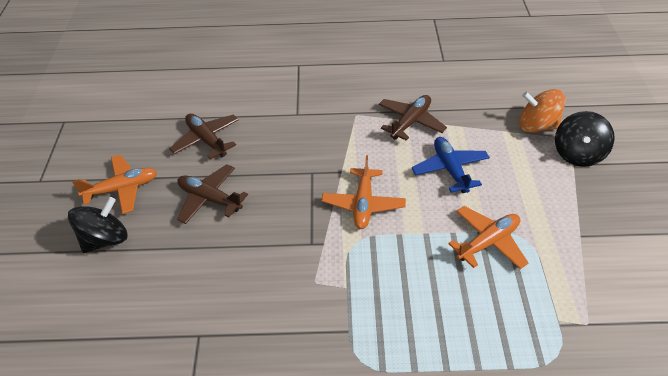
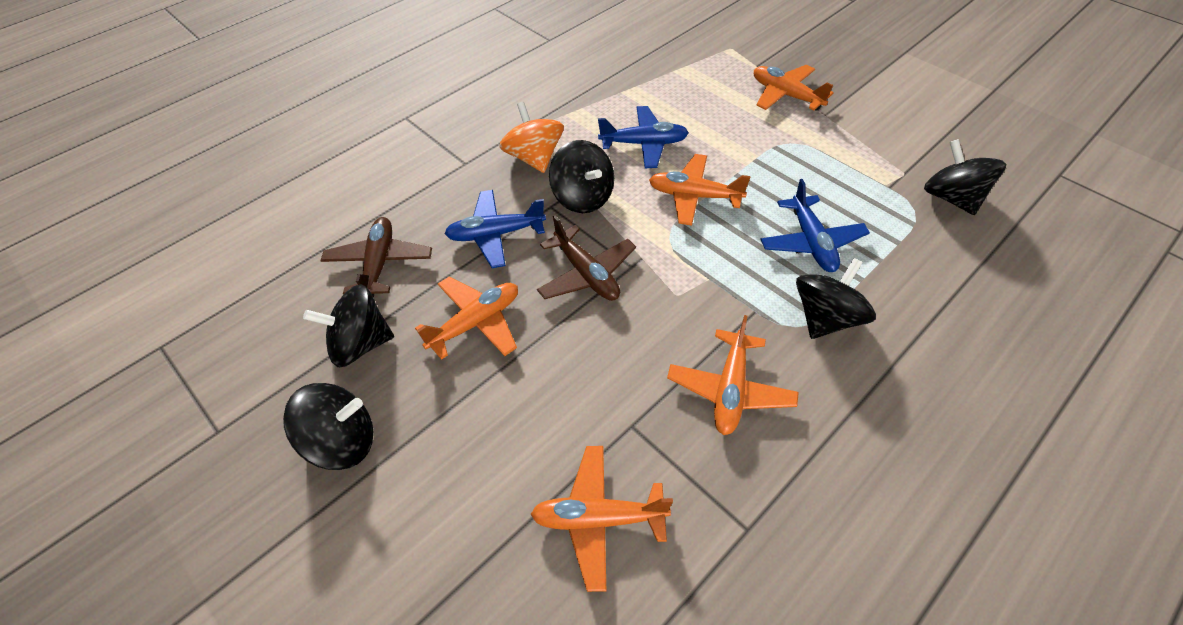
black spinning top: [68,197,128,253] [555,111,615,167] = 2 -> [283,383,373,470] [303,284,394,367] [549,140,614,213] [796,258,876,339] [924,139,1006,215] = 5
blue plane: [412,137,490,193] = 1 -> [444,190,546,268] [598,106,689,168] [760,179,870,272] = 3
brown plane: [169,114,239,159] [177,164,248,224] [379,95,447,141] = 3 -> [320,217,432,298] [537,215,636,301] = 2
orange plane: [72,155,157,214] [322,155,406,229] [448,206,528,269] = 3 -> [415,276,518,360] [531,446,673,592] [649,154,751,226] [667,315,799,435] [754,65,834,111] = 5

